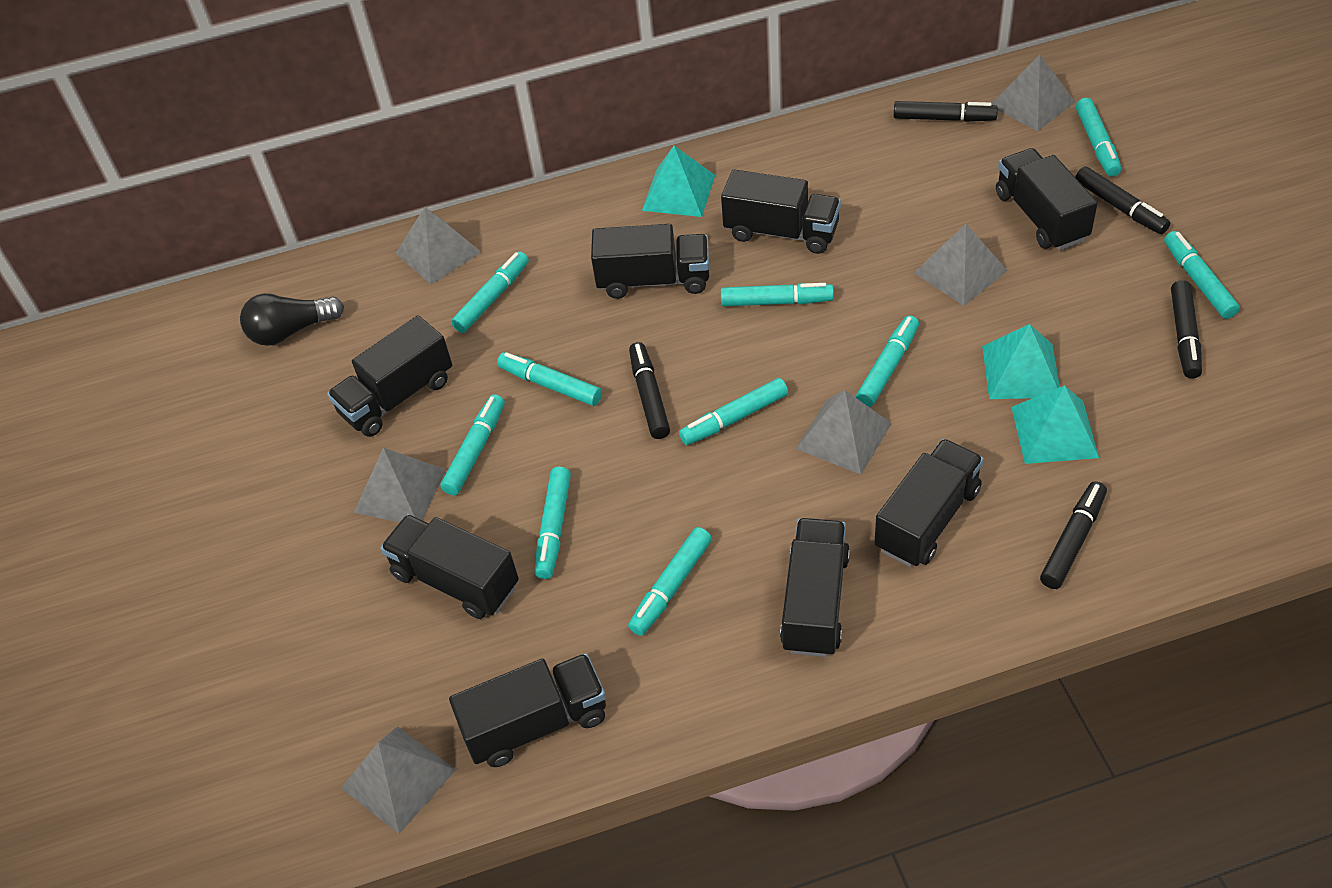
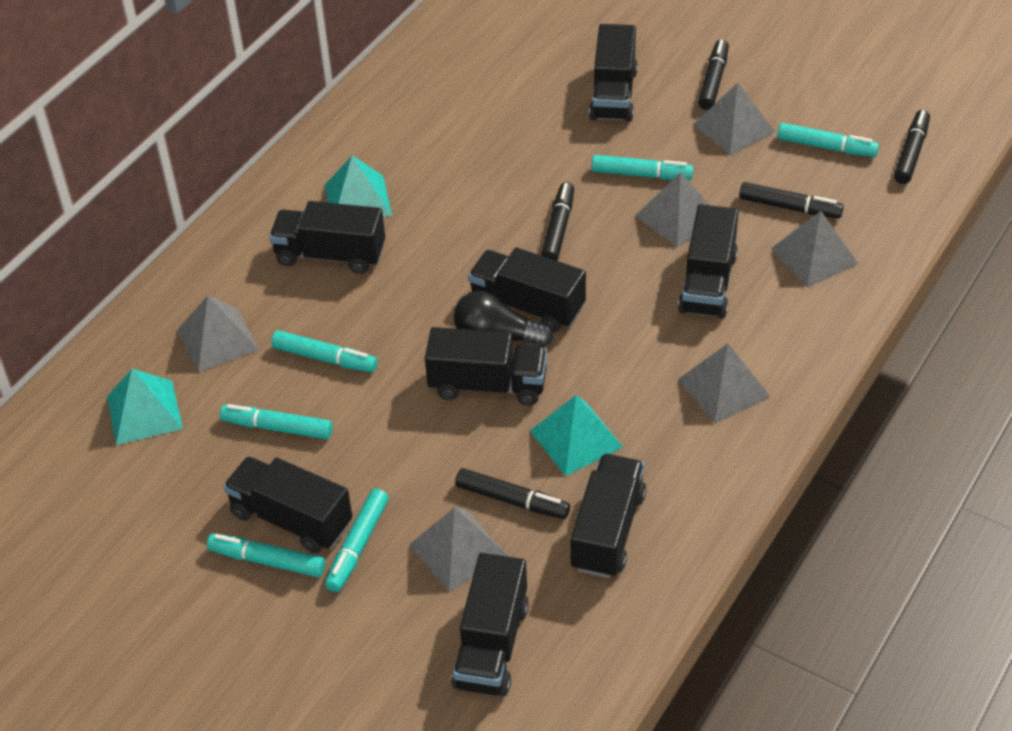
turquoise marker: [440,394,505,495] [451,252,529,333] [497,352,602,406] [535,467,571,579] [628,527,712,636] [679,378,788,445] [721,283,834,306] [856,315,919,407] [1076,98,1121,177] [1164,231,1240,319] = 10 -> [207,533,325,577] [220,404,333,439] [271,330,377,372] [325,489,389,592] [592,155,693,180] [777,123,879,157] = 6

